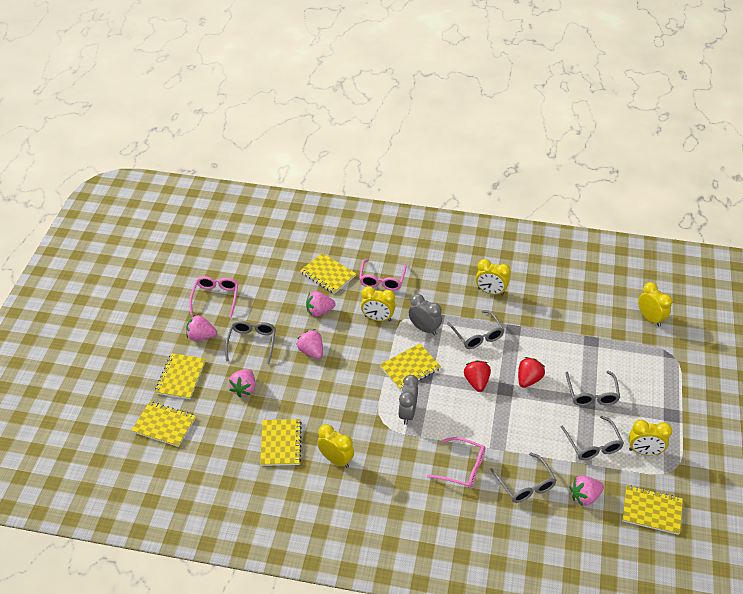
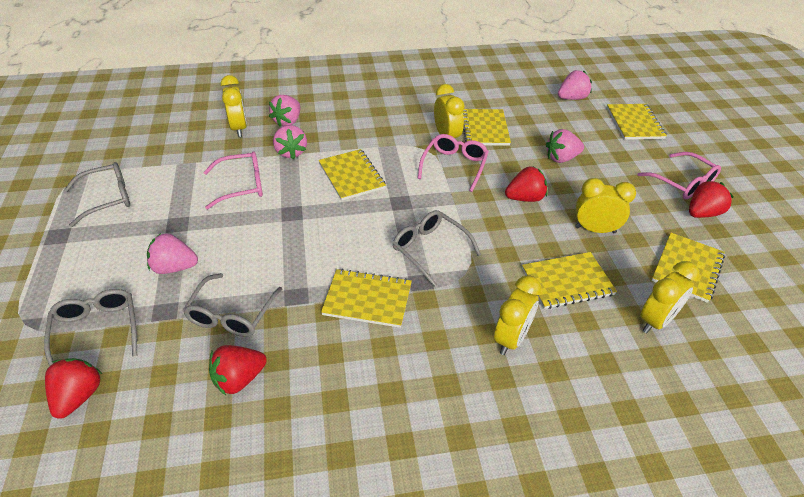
grey clock: [398,375,419,425] [409,294,442,335] = 2 -> none = 0
grey glasses: [225,321,276,364] [447,310,504,349] [490,453,556,503] [561,416,624,460] [566,371,620,406] = 5 -> [44,289,137,366] [64,162,130,227] [183,273,282,337] [393,210,481,287] = 4
red strawberry: [464,360,491,392] [518,357,545,388] = 2 -> [45,358,102,419] [209,345,267,395] [505,167,547,202] [689,180,734,218] = 4

